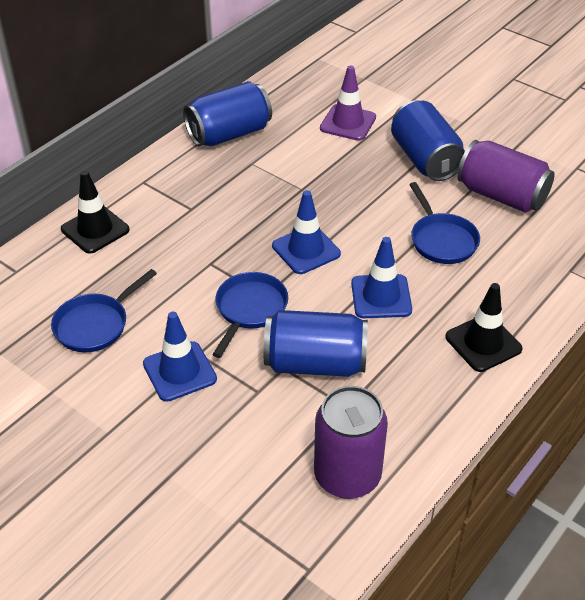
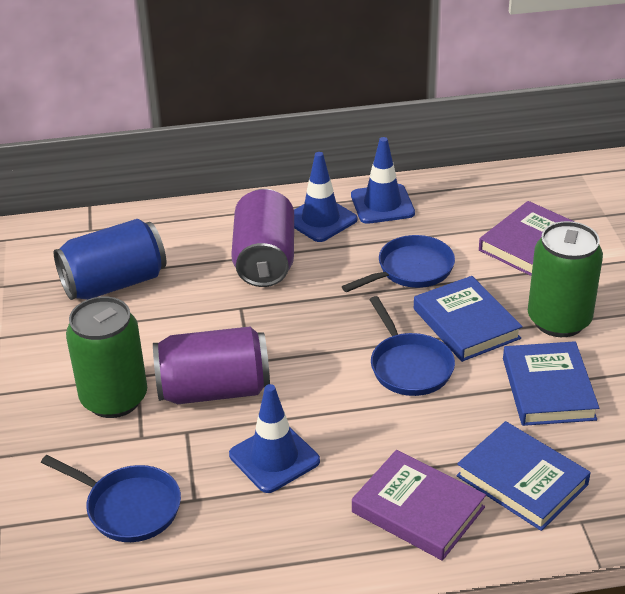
black traffic cone: [61,170,130,254] [445,283,523,372] = 2 -> none = 0
blue book: none = 0 -> [414,276,523,362] [456,421,591,531] [503,341,599,426] = 3
blue can: [183,81,272,146] [264,310,368,377] [391,100,465,181] = 3 -> [54,219,166,300] = 1
green can: none = 0 -> [66,297,147,418] [528,221,603,337] = 2
purple book: none = 0 -> [352,450,486,561] [479,201,575,276] = 2
purple traffic cone: [320,66,376,141] = 1 -> none = 0

